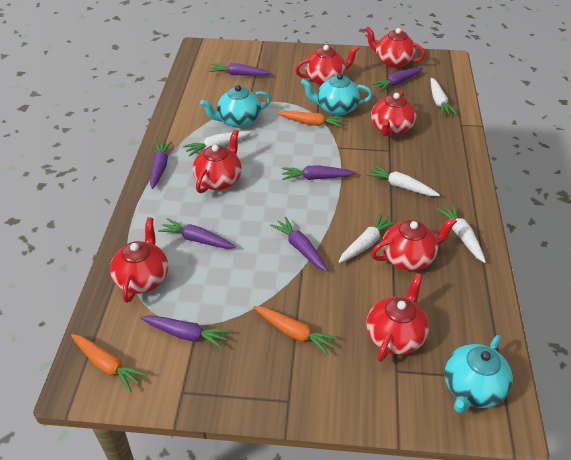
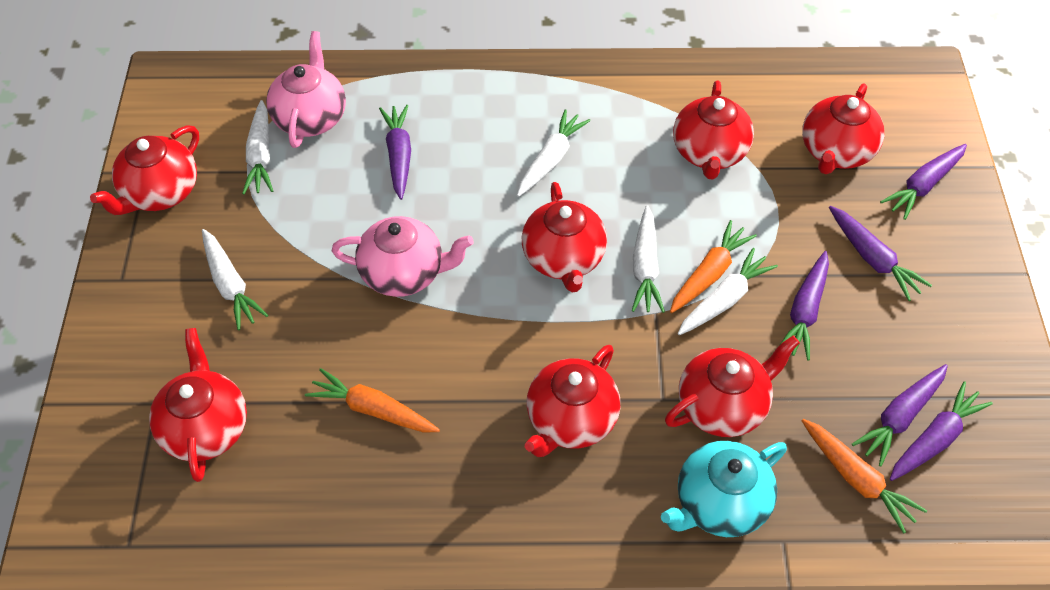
pink teapot: none = 0 -> [266,31,346,148] [332,216,474,297] = 2
purple carrot: [140,315,230,349] [150,141,173,189] [158,218,236,249] [209,63,271,76] [270,217,328,272] [282,166,356,180] [371,68,423,91] = 7 -> [379,105,411,200] [780,251,829,361] [829,206,932,301] [852,364,948,467] [880,144,967,220] [890,381,993,481] = 6
turquoise teapot: [200,85,271,128] [301,73,372,116] [444,335,513,413] = 3 -> [661,441,787,537] = 1

